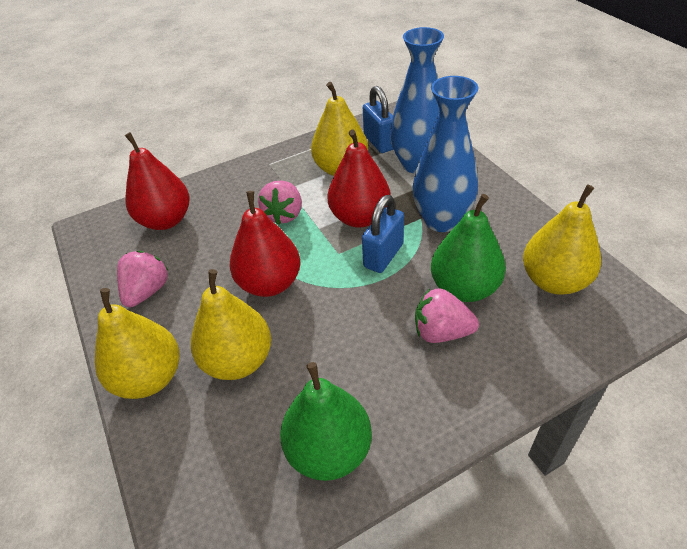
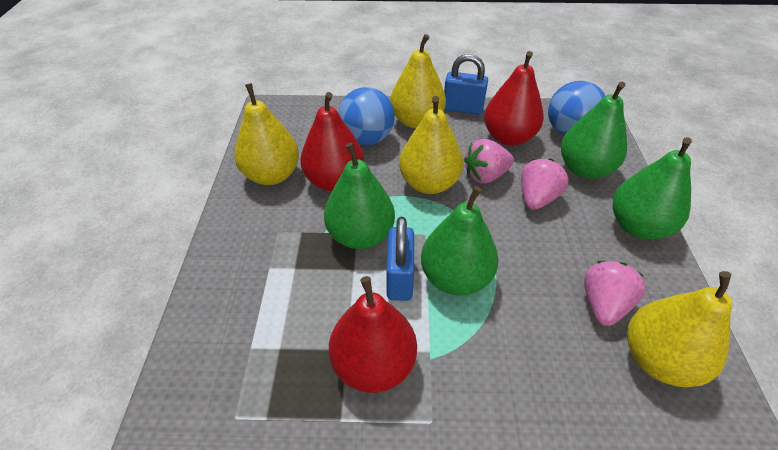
blue ball: none = 0 -> [338,87,395,145] [548,81,605,135] = 2
blue vase: [390,27,444,174] [413,76,478,232] = 2 -> none = 0
green pear: [280,362,372,481] [431,194,506,302] = 2 -> [324,143,395,249] [421,186,499,296] [561,82,627,179] [613,137,692,239] = 4

